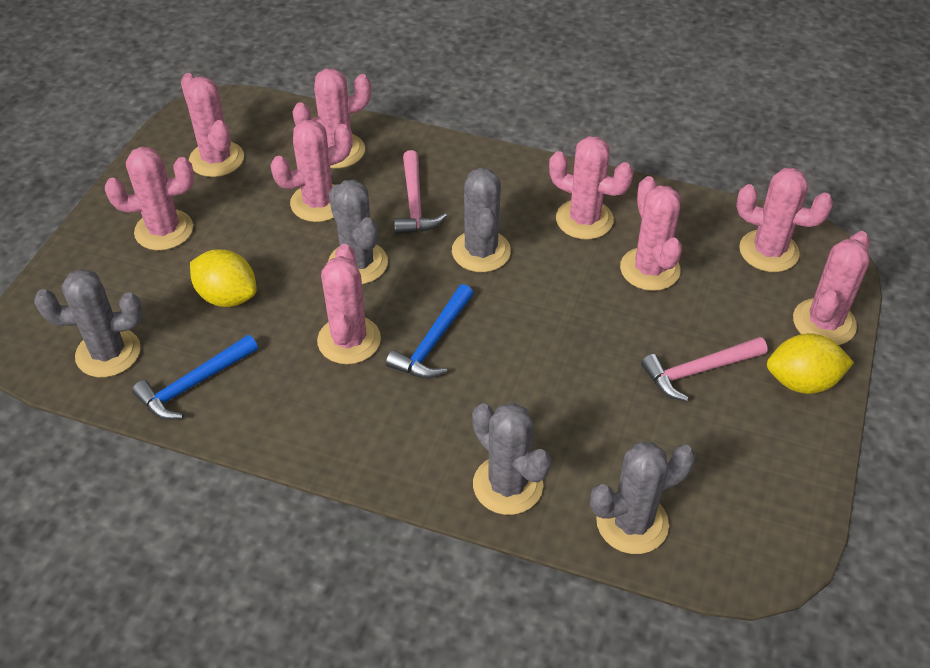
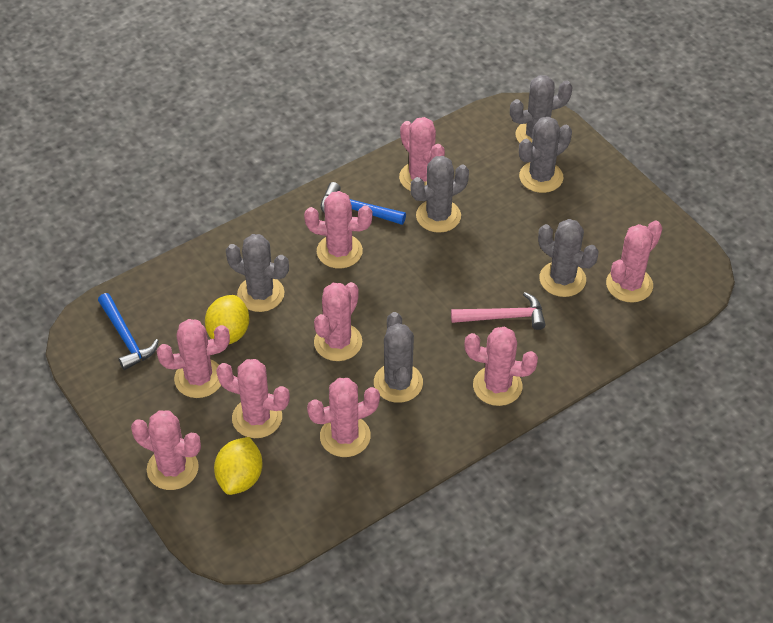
grey cactus: [34,269,143,377] [328,180,388,284] [452,167,511,272] [472,403,551,515] [590,442,696,554] = 5 -> [226,234,289,312] [374,312,423,403] [411,156,469,233] [510,75,573,143] [519,116,572,193] [538,219,599,297] = 6
pink hammer: [394,150,447,235] [641,337,768,401] = 2 -> [451,292,546,330] = 1

